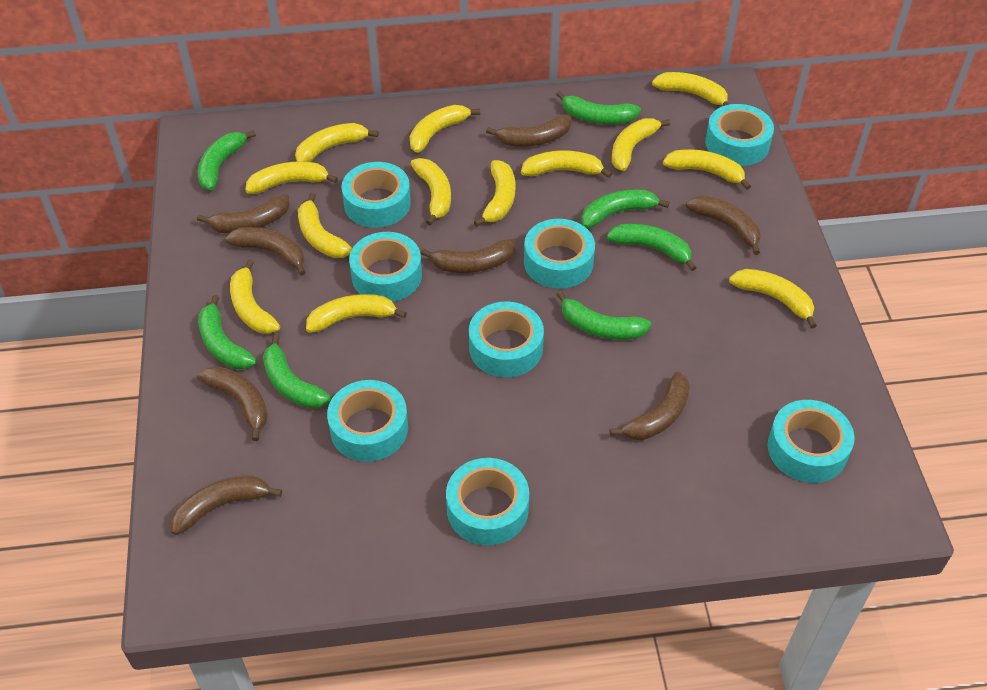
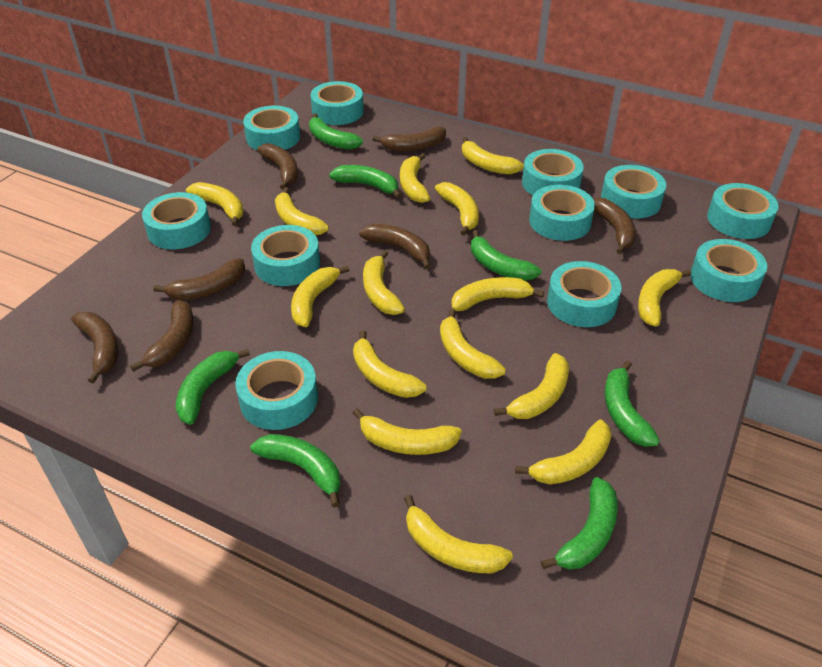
brown banana: [170,475,282,535] [197,194,290,233] [197,366,268,441] [225,227,306,276] [420,239,516,273] [486,115,572,147] [610,371,690,440] [686,196,761,255] = 8 -> [71,312,118,384] [130,300,194,372] [153,258,245,300] [257,143,298,190] [359,224,430,269] [372,127,446,151] [593,197,636,254] = 7
turquoise tape: [327,380,408,462] [341,162,411,228] [349,232,422,302] [446,458,529,545] [469,302,544,377] [524,219,595,289] [705,104,774,166] [768,400,854,483] = 8 -> [142,192,211,249] [235,351,318,430] [243,106,300,150] [251,225,320,286] [310,81,364,125] [522,149,584,195] [529,185,595,241] [547,261,621,327] [601,165,666,218] [690,239,767,302] [707,183,778,239] = 11
yellow banana: [230,259,280,334] [246,161,338,194] [295,123,379,162] [298,193,352,258] [306,294,407,333] [410,105,480,153] [411,158,451,226] [474,160,516,227] [521,150,612,178] [612,118,670,171] [652,72,730,106] [663,149,751,190] [729,269,817,329] = 13 -> [186,182,244,226] [275,187,329,235] [291,265,350,327] [353,330,426,398] [353,408,462,455] [363,250,405,315] [400,153,430,203] [404,495,513,573] [435,182,479,236] [440,309,506,379] [452,277,544,311] [462,137,524,175] [494,353,569,419] [515,420,612,484] [638,269,691,327] = 15

